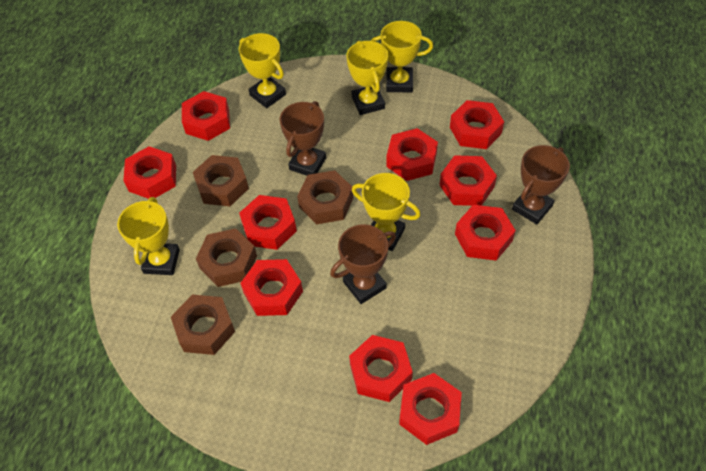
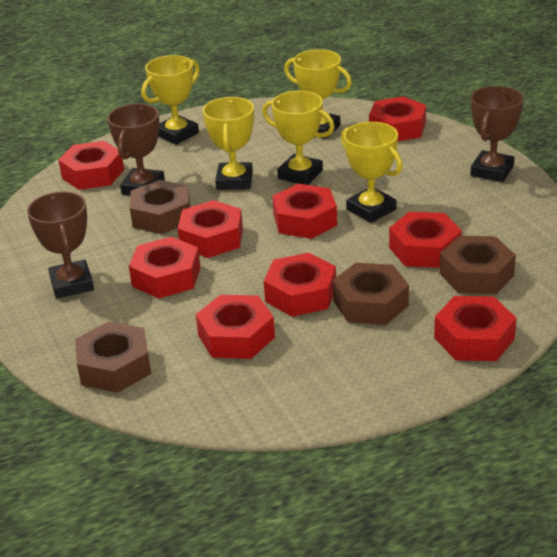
red nut: [123,146,176,199] [182,91,230,141] [239,195,297,250] [240,259,303,316] [349,335,413,402] [386,128,438,181] [399,373,462,445] [439,155,497,206] [450,100,504,149] [455,205,516,261] = 10 -> [58,141,124,190] [129,237,200,298] [178,200,243,258] [196,295,275,359] [264,253,336,317] [272,184,337,239] [369,96,426,142] [389,212,462,268] [434,296,517,361] = 9

